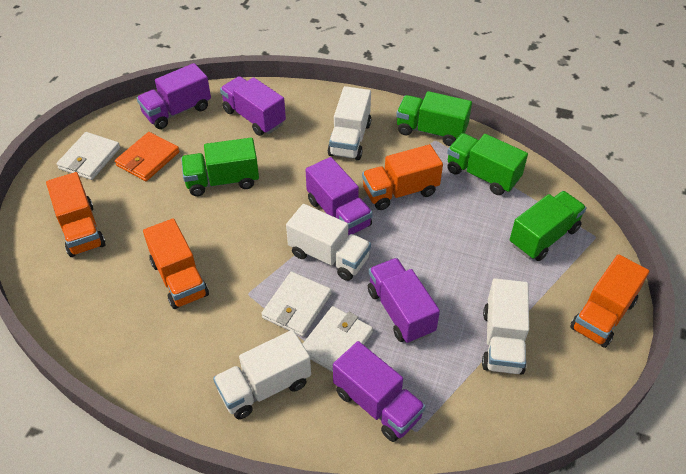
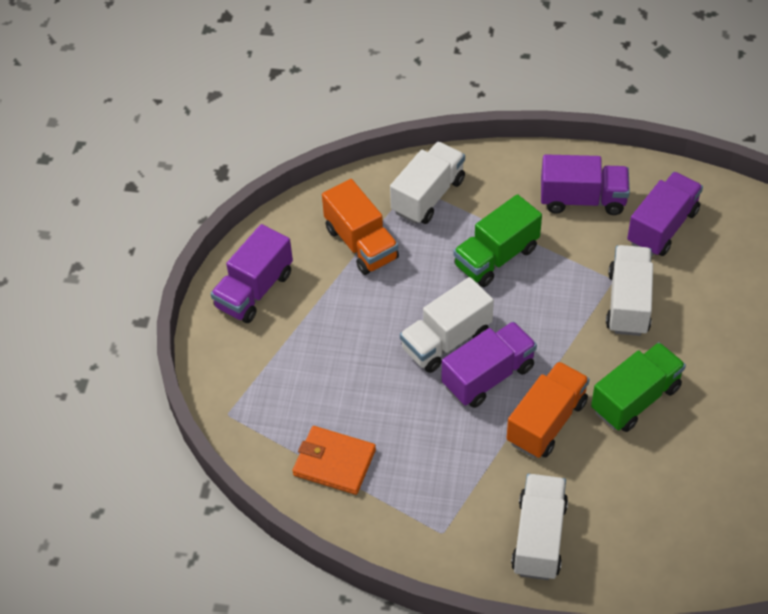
green truck: [181,138,259,196] [396,91,472,146] [447,133,528,195] [510,191,587,261] = 4 -> [453,194,542,287] [591,342,686,432] = 2
orange truck: [46,172,105,257] [143,219,209,309] [362,144,443,210] [570,254,649,348] = 4 -> [322,179,399,275] [507,361,590,458] = 2
purple truck: [137,63,211,129] [220,76,286,136] [306,157,373,235] [333,341,426,442] [368,258,440,344] = 5 -> [211,224,293,323] [442,321,537,408] [541,154,630,215] [627,172,703,256] = 4
white wallet: [56,132,120,180] [261,272,331,337] [303,306,373,372] = 3 -> none = 0

